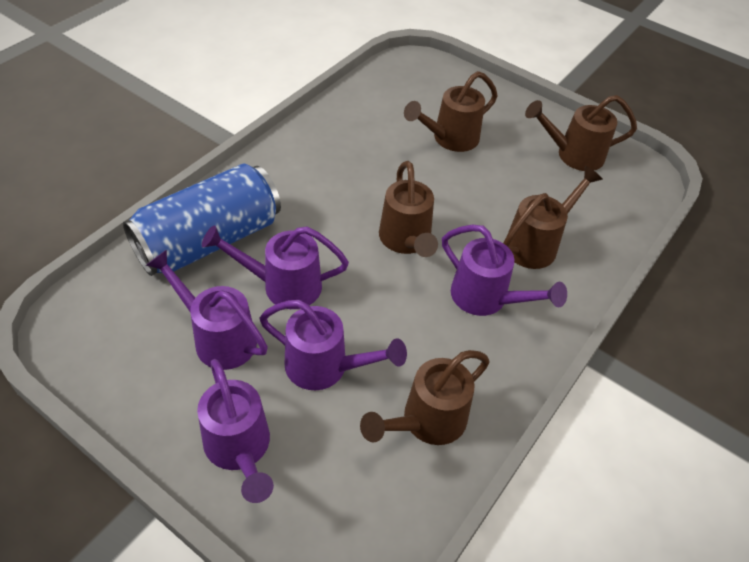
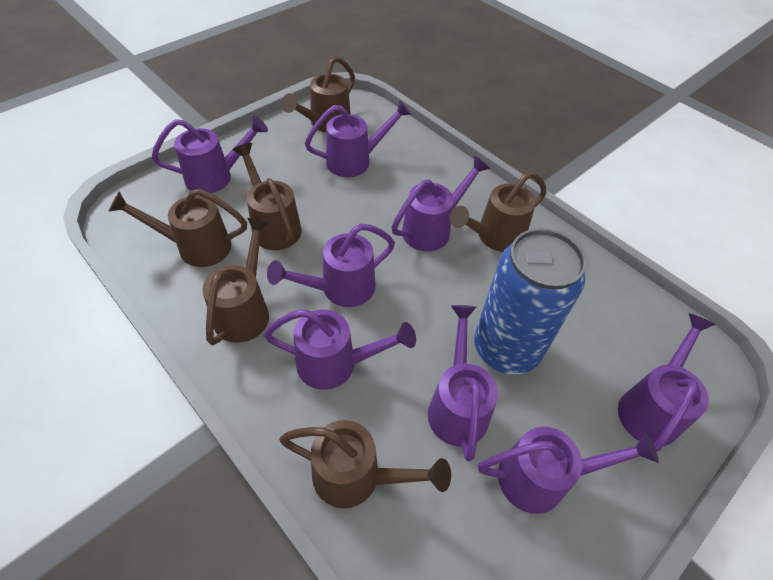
brown watering can: [360,350,490,445] [379,161,438,257] [404,71,498,152] [503,166,603,269] [525,95,637,171] = 5 -> [109,189,247,267] [203,218,270,345] [233,143,302,250] [279,420,451,508] [281,56,355,133] [450,171,547,252] = 6
purple watering can: [146,250,268,370] [197,359,274,503] [202,225,349,309] [259,300,407,390] [442,225,567,316] = 5 -> [152,116,268,193] [264,309,416,390] [267,224,395,307] [305,100,412,177] [391,156,490,251] [428,305,498,461] [478,427,659,514] [618,313,716,452] = 8

